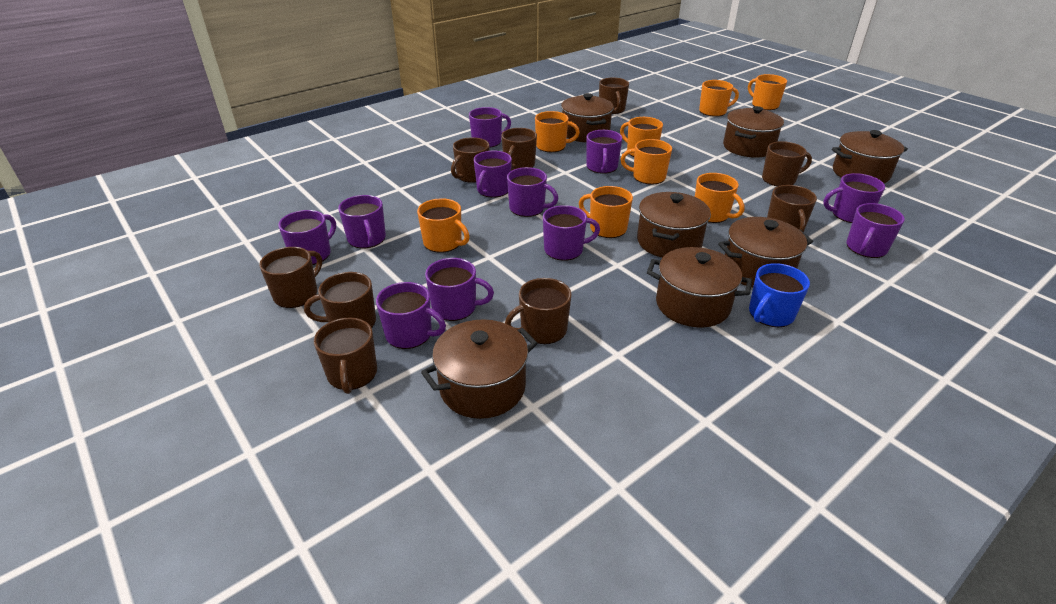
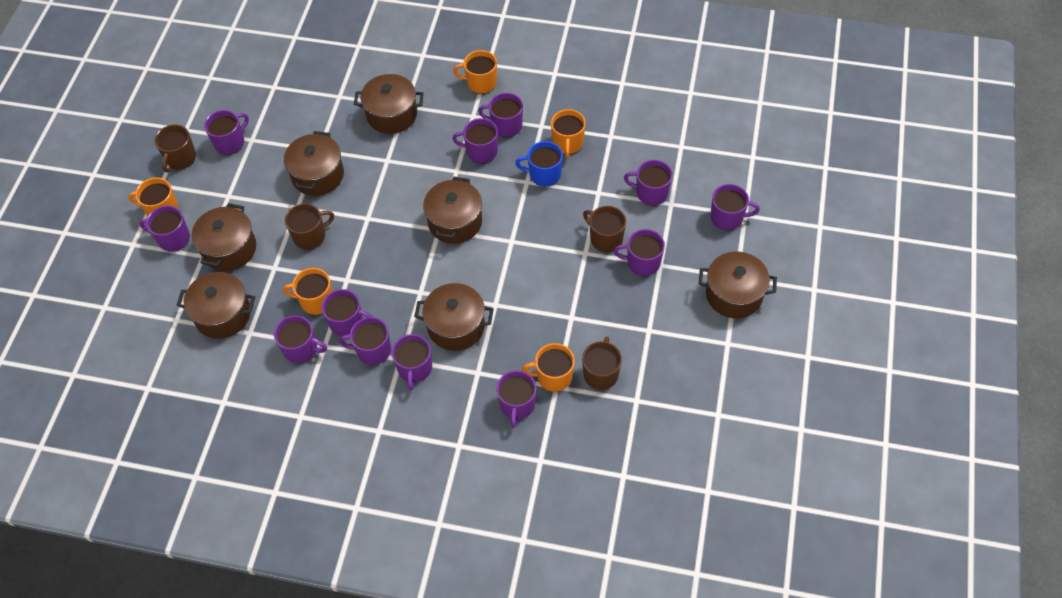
brown mug: [259,247,322,308] [304,272,376,328] [314,318,377,394] [451,137,490,183] [502,128,537,170] [505,278,571,344] [599,78,629,114] [762,141,812,187] [767,185,817,232] = 9 -> [155,124,196,172] [285,204,334,250] [582,336,622,390] [583,206,626,252] = 4
orange mug: [417,198,470,253] [535,111,580,152] [579,186,633,238] [620,117,663,157] [620,139,672,184] [695,173,744,223] [699,80,739,117] [748,74,787,110] = 8 -> [128,178,179,216] [283,268,333,315] [453,50,497,94] [522,343,575,392] [551,109,586,158] = 5
purple mug: [278,210,336,265] [338,195,386,248] [376,282,446,349] [425,258,494,321] [469,107,511,148] [474,151,512,198] [507,167,559,217] [543,205,600,261] [586,130,622,174] [823,173,885,223] [846,203,905,258] = 11 -> [140,206,190,252] [204,110,249,155] [274,315,327,363] [322,289,373,337] [339,317,391,365] [392,334,432,391] [452,118,498,163] [478,93,523,137] [496,371,536,428] [614,229,665,276] [624,160,673,206] [710,184,760,230] = 12

